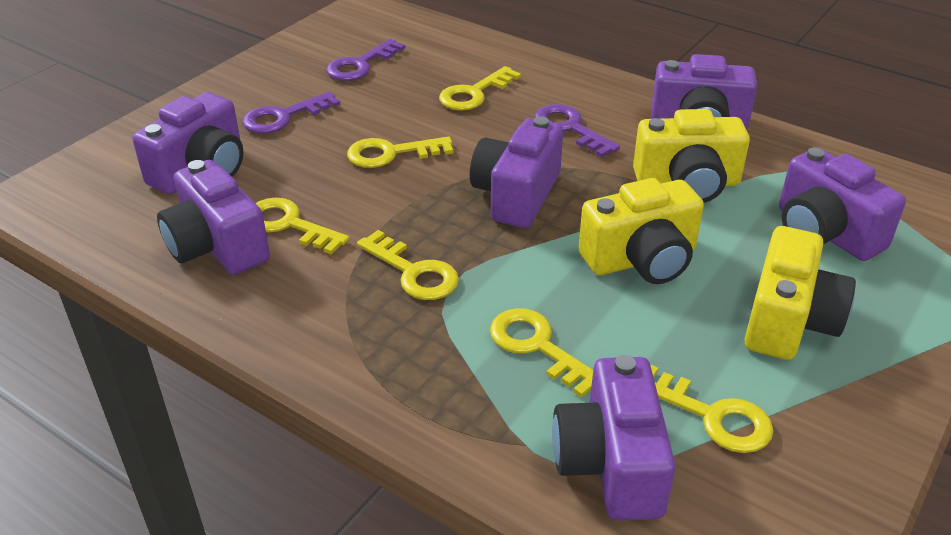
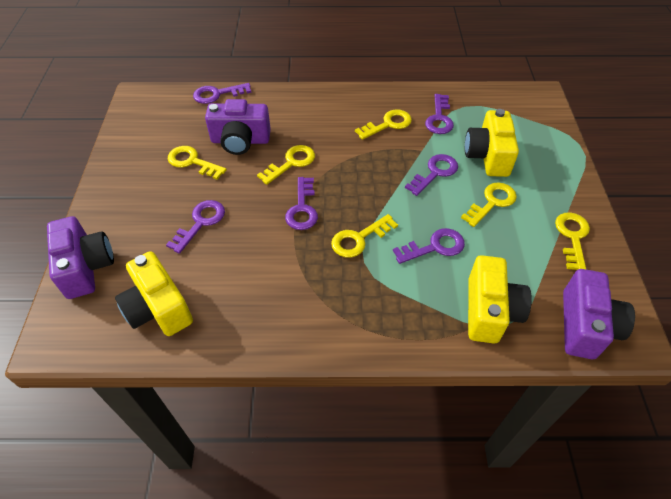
purple camera: [132,92,243,194] [157,160,270,275] [470,116,563,228] [552,355,676,520] [652,54,757,129] [779,148,906,261] = 6 -> [47,216,114,299] [205,99,271,155] [563,269,635,359] = 3
purple key: [242,91,340,134] [326,39,405,81] [535,104,620,158] = 3 -> [166,200,225,254] [193,83,251,104] [285,177,318,230] [393,228,465,264] [405,154,458,196] [425,94,454,134] = 6

